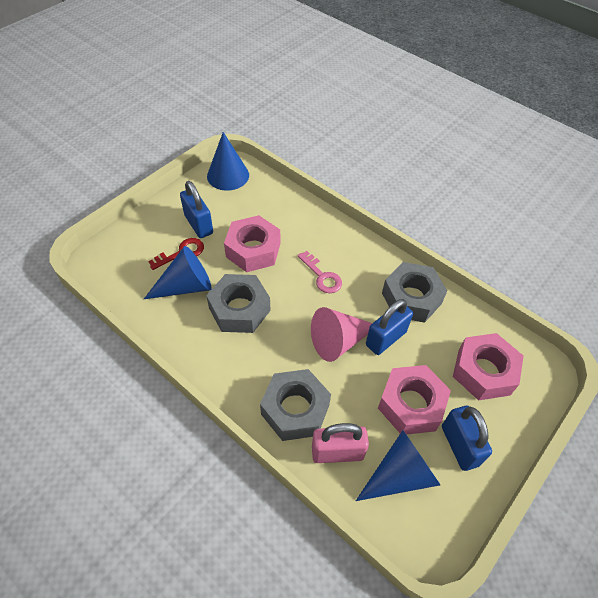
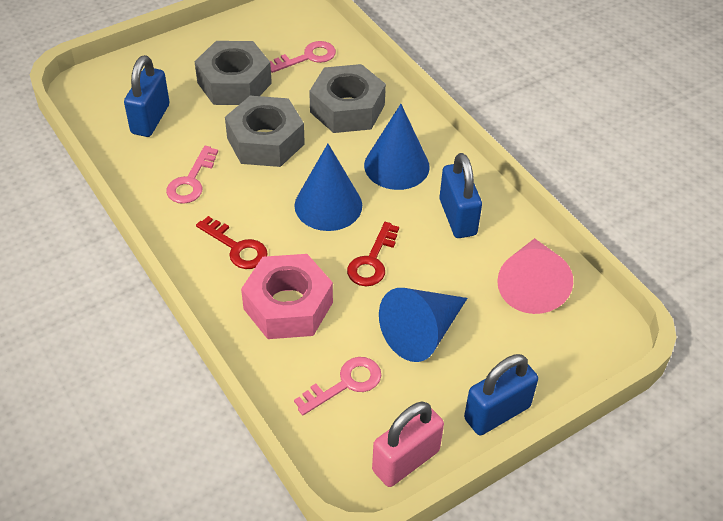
pink key: [298,251,342,293] = 1 -> [166,146,218,204] [270,41,336,73] [294,357,381,415] = 3
pink nut: [224,215,280,272] [378,365,451,435] [453,333,524,400] = 3 -> [241,254,333,339] = 1
red key: [148,238,204,270] = 1 -> [196,216,268,269] [347,222,399,286] = 2

